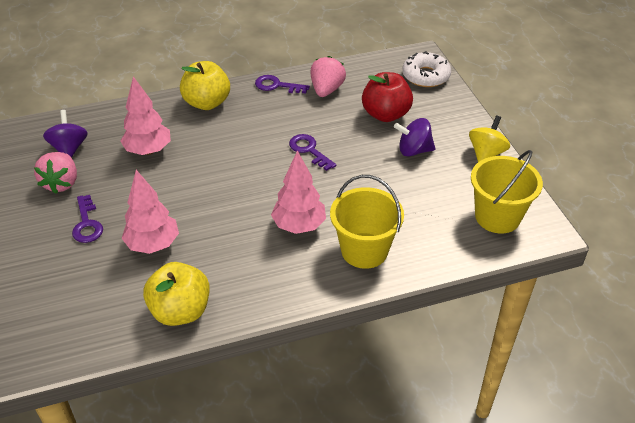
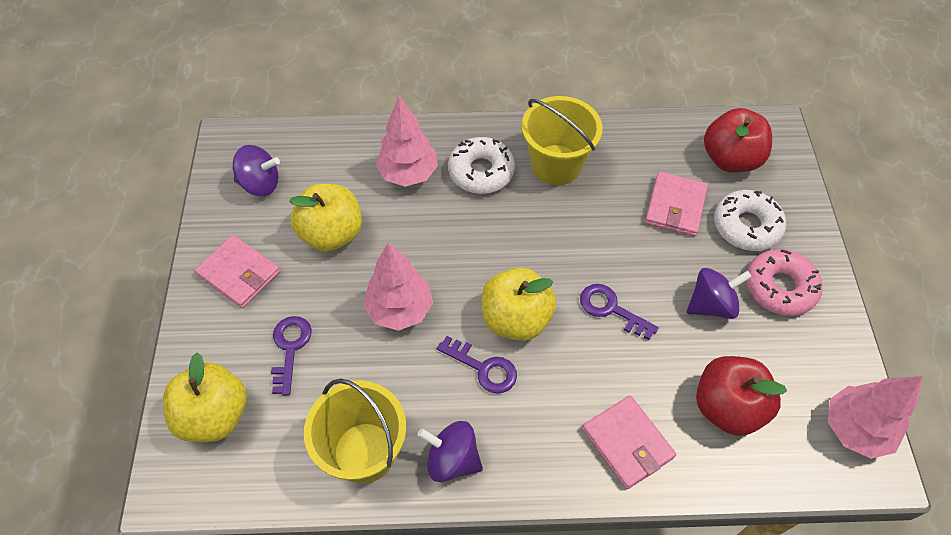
pink donut: none = 0 -> [746,249,823,316] = 1
pink strawberry: [34,152,77,194] [310,56,346,97] = 2 -> none = 0
pink wallet: none = 0 -> [195,235,280,308] [582,395,676,489] [645,172,708,237] = 3
purple spinning top: [43,110,88,158] [394,118,436,157] = 2 -> [233,145,280,196] [418,421,483,482] [687,268,752,319] = 3
red apple: [362,72,413,122] = 1 -> [696,356,787,436] [704,108,772,173] = 2
white donut: [402,51,451,87] = 1 -> [448,137,515,194] [714,190,786,251] = 2
yellow apple: [143,262,210,326] [180,61,230,110] = 2 -> [163,353,247,442] [289,184,362,252] [482,267,556,341] = 3
yellow spinning top: [469,116,510,162] = 1 -> none = 0

